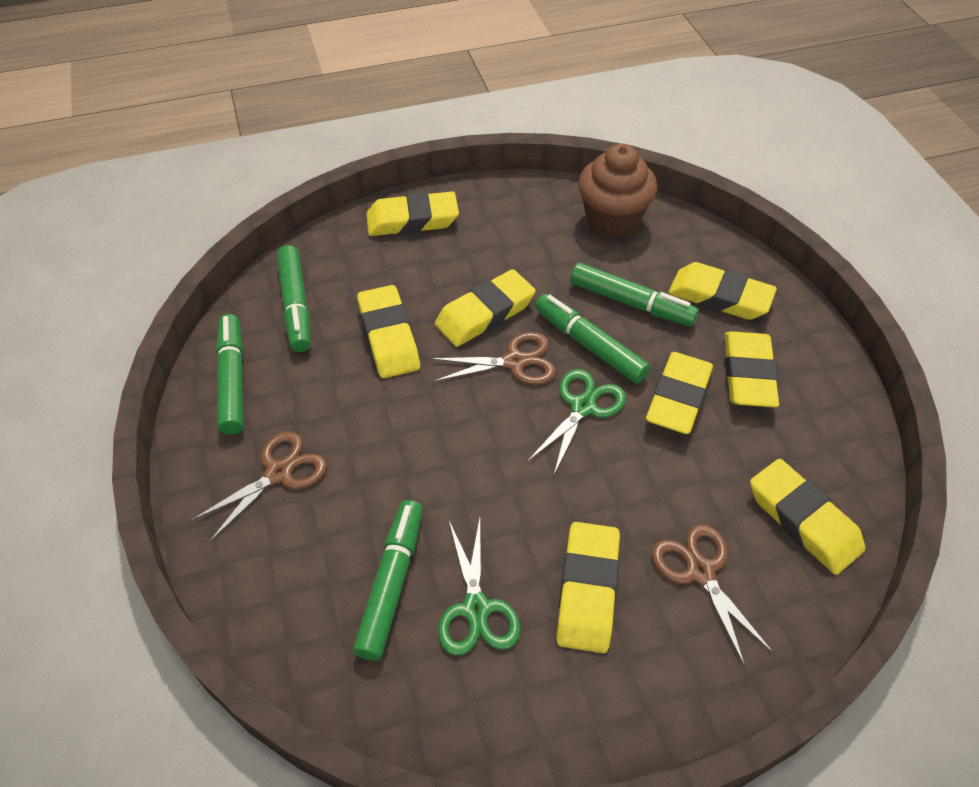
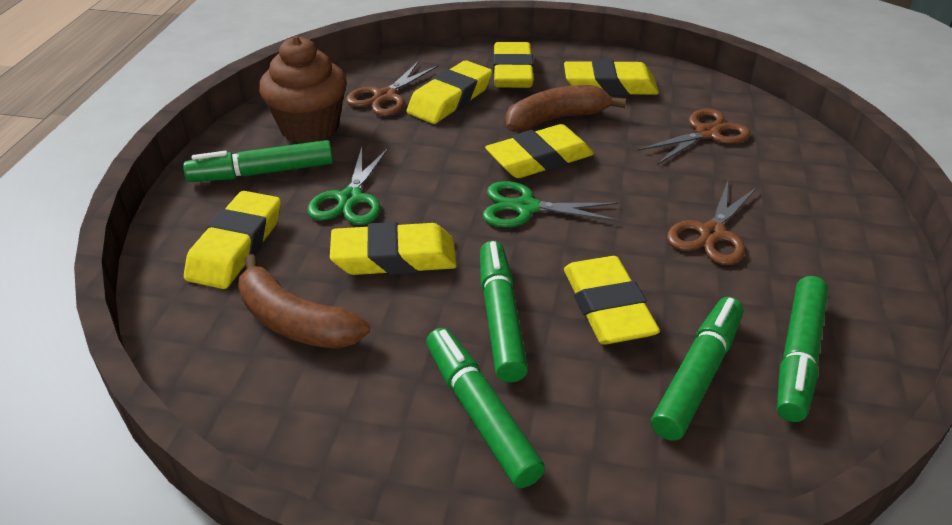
brown banana: none = 0 -> [238,254,370,349] [505,85,626,132] = 2
yellow eraser: [357,285,420,378] [366,191,459,236] [435,269,536,347] [556,522,620,653] [646,352,713,434] [668,262,777,320] [724,331,779,408] [750,459,865,575] = 8 -> [184,191,281,289] [330,222,457,275] [407,60,492,124] [485,124,594,178] [493,42,534,88] [564,59,659,96] [564,256,660,344] = 7

